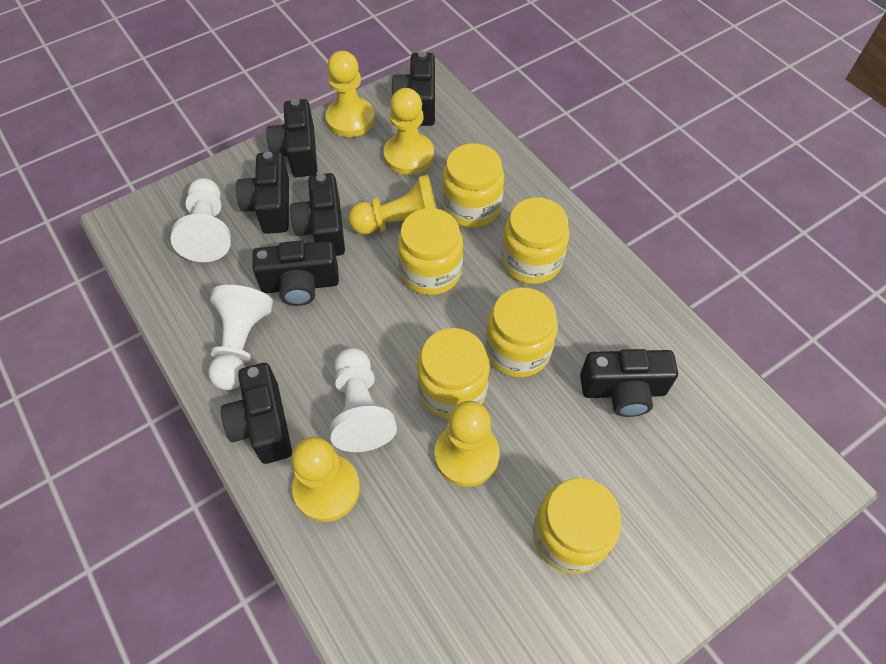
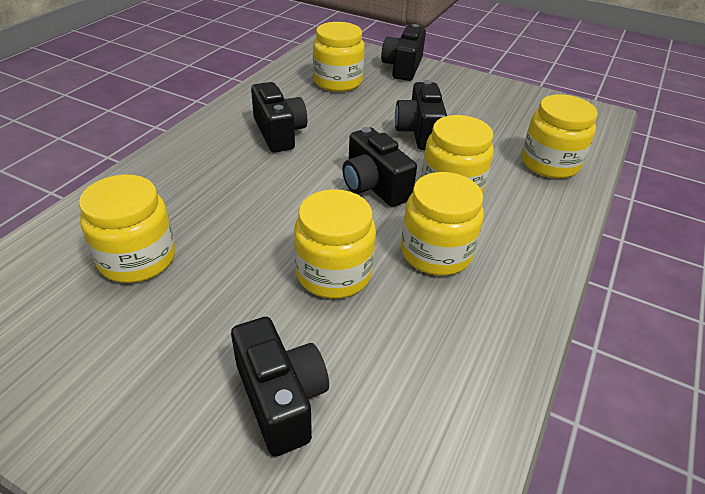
black camera: [221,363,292,464] [236,152,289,234] [252,241,339,306] [266,99,317,177] [290,173,345,256] [391,51,435,126] [580,349,678,417] = 7 -> [231,317,329,457] [251,82,307,153] [342,127,417,207] [381,24,426,81] [395,80,447,150] = 5
white pawn: [171,178,231,262] [208,285,273,390] [329,348,397,452] = 3 -> none = 0
yellow pawn: [291,437,360,522] [325,51,375,137] [348,175,437,234] [383,88,434,175] [434,401,500,487] = 5 -> none = 0

